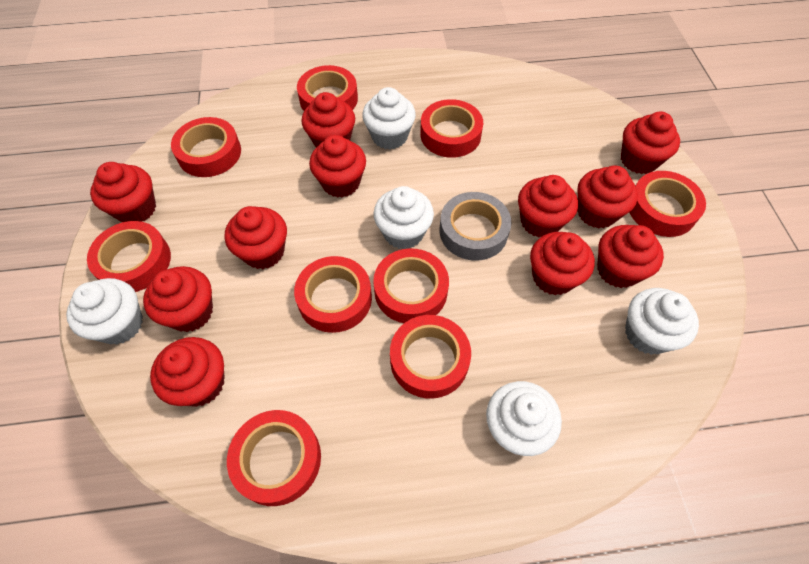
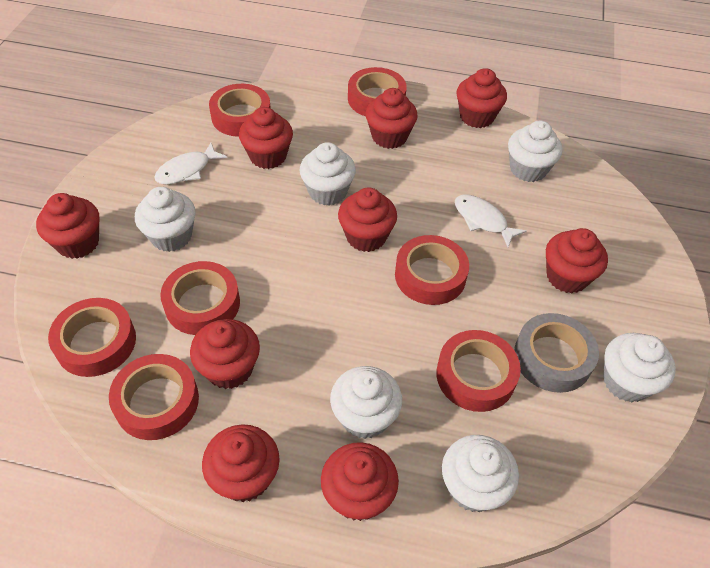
red cupcake: [90,162,156,222] [143,266,213,332] [150,337,225,407] [224,206,287,269] [302,92,355,147] [309,135,366,198] [518,175,578,238] [530,232,595,295] [577,165,638,229] [597,225,664,288] [621,112,680,174] = 11 -> [36,193,100,259] [190,319,260,389] [202,424,280,502] [239,107,293,169] [321,442,399,521] [338,188,397,252] [366,88,418,149] [456,68,507,128] [546,228,608,293] = 9
red tape: [87,221,171,292] [171,117,241,177] [227,410,321,506] [294,256,372,333] [297,65,358,111] [373,248,449,323] [390,315,471,399] [420,99,483,158] [629,171,706,237] = 9 -> [48,298,136,377] [109,354,199,440] [160,261,240,335] [209,84,271,137] [348,67,407,116] [395,235,469,305] [436,330,521,412] = 7
white cupcake: [66,278,143,345] [362,87,416,150] [374,186,434,249] [486,381,562,456] [625,288,699,355] = 5 -> [135,187,196,252] [300,142,356,206] [330,366,402,439] [442,435,519,512] [508,121,562,182] [603,333,676,402] = 6
white fish: none = 0 -> [154,142,227,184] [455,195,527,247] = 2

